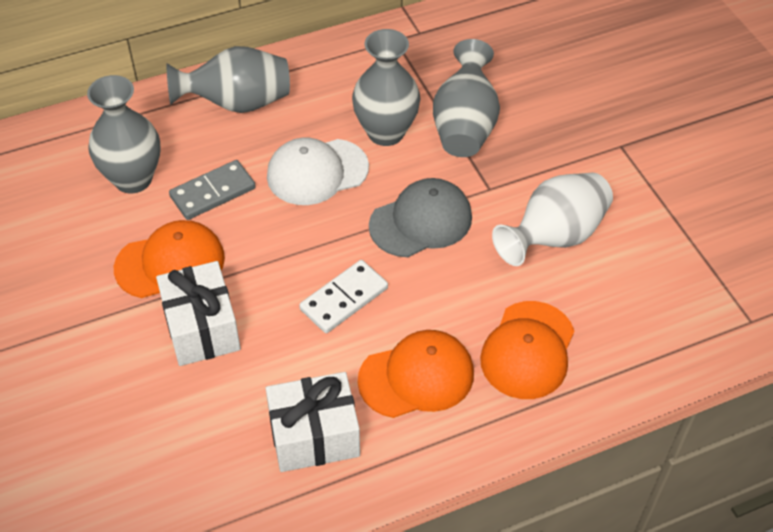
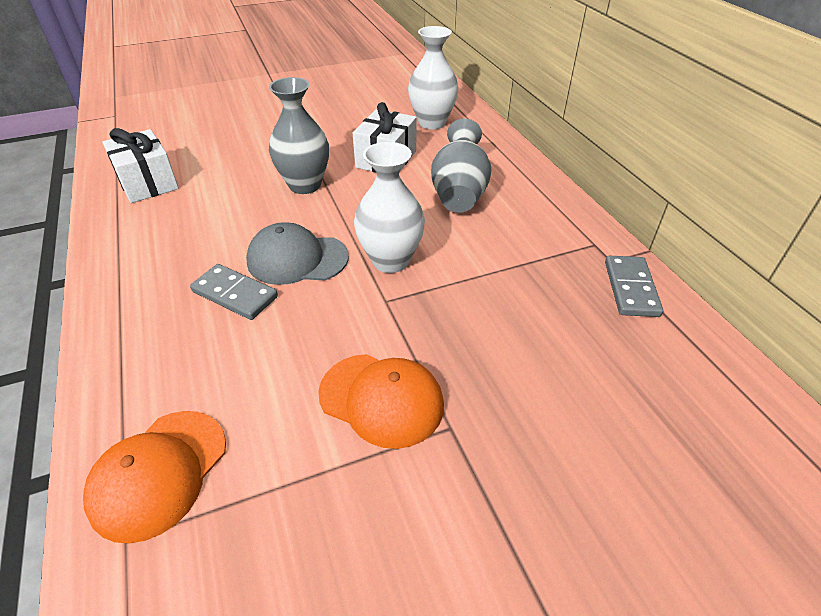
grey domino: [169,160,256,220] = 1 -> [190,264,278,320] [605,256,663,317] = 2
grey vase: [87,75,161,193] [166,46,290,113] [352,29,421,146] [433,39,500,157] = 4 -> [269,77,329,194] [431,118,492,213] = 2
orange cap: [114,220,225,298] [358,330,474,418] [480,301,574,399] = 3 -> [83,411,226,544] [318,354,444,449] = 2
white cap: [267,137,369,205] = 1 -> none = 0
white domino: [299,260,388,333] = 1 -> none = 0
white vase: [492,173,613,266] = 1 -> [354,142,425,273] [408,26,458,129] = 2

